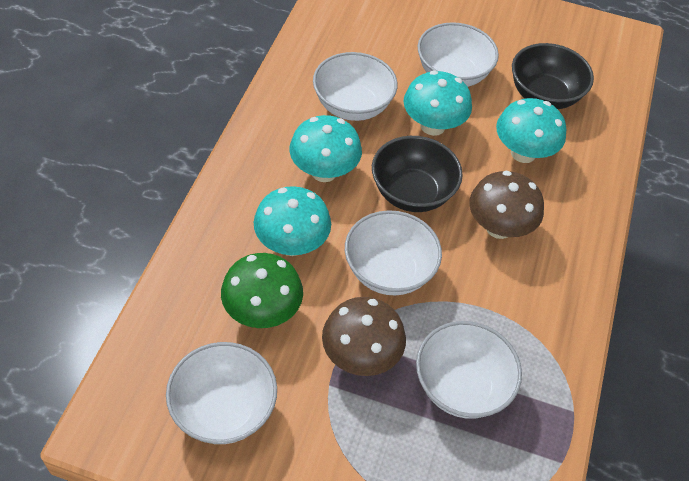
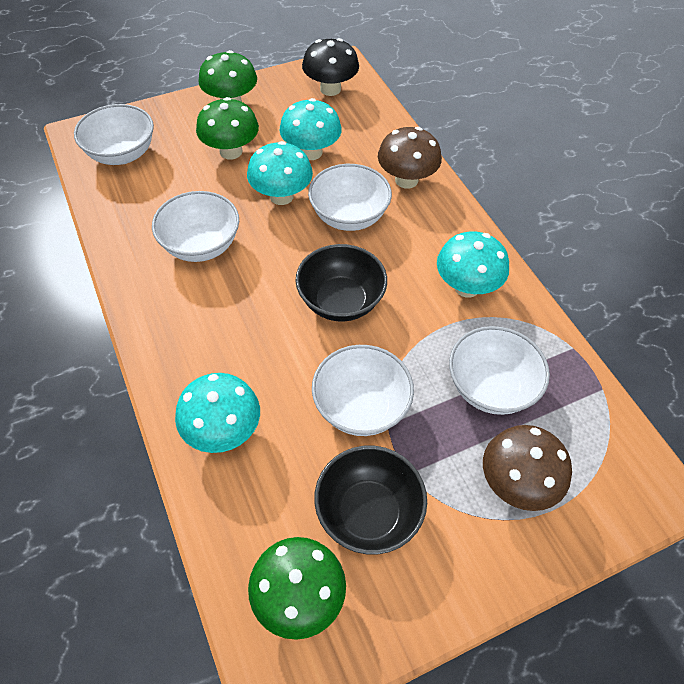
black mushroom: none = 0 -> [302,38,359,96] = 1
green mushroom: [221,253,303,328] = 1 -> [196,97,259,159] [198,50,257,102] [248,537,346,640] = 3

